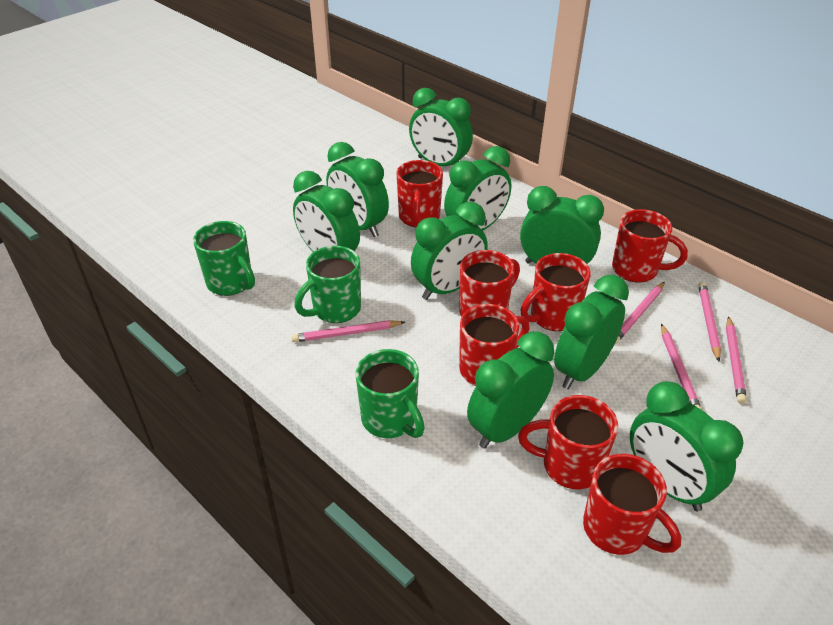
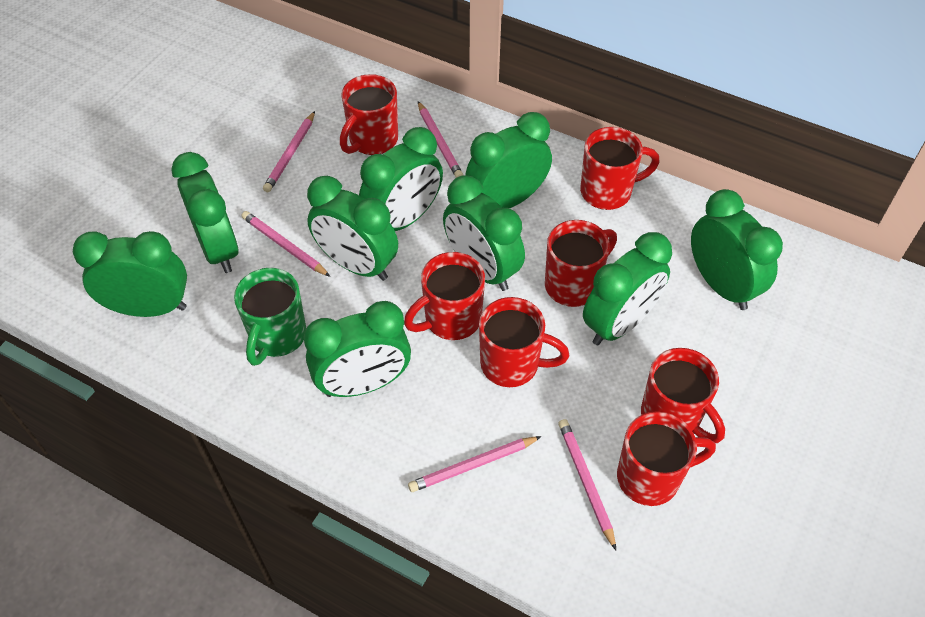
green mug: [193,221,255,296] [295,246,361,323] [356,349,425,438] = 3 -> [234,268,306,366] = 1

